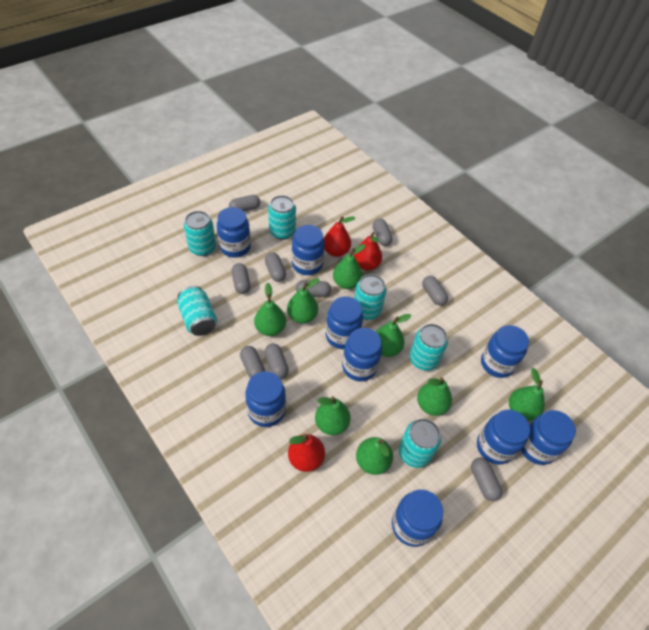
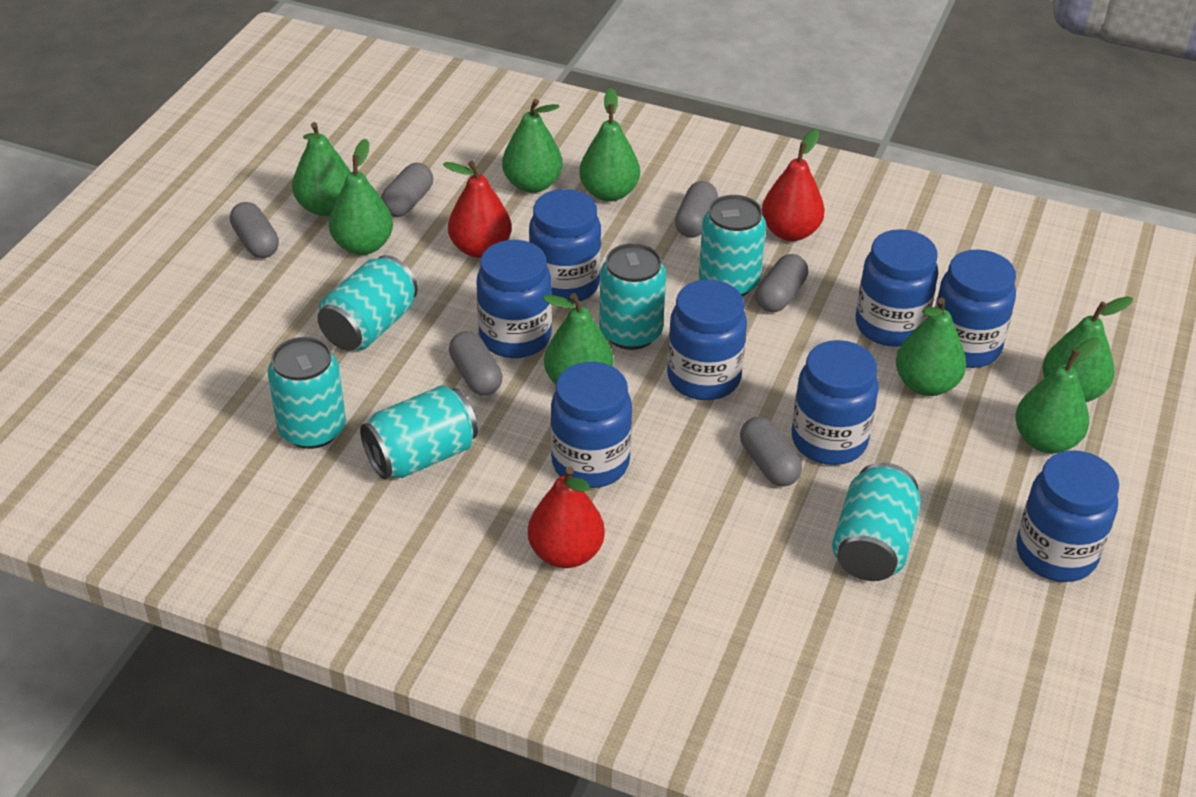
blue jar: [217,207,251,258] [245,372,286,427] [292,225,325,275] [325,296,363,349] [342,328,382,381] [392,489,443,547] [477,409,530,465] [481,325,529,378] [521,410,576,465] = 9 -> [477,240,552,358] [529,189,601,303] [550,362,632,488] [667,280,747,400] [792,340,879,465] [855,229,938,347] [935,249,1016,368] [1016,450,1119,582] = 8
grey capsule: [229,195,260,211] [232,263,250,294] [240,346,265,379] [264,343,289,379] [265,252,286,282] [296,280,331,297] [373,219,393,246] [422,276,448,306] [471,458,502,501] = 9 -> [230,202,279,258] [381,163,433,217] [449,331,503,396] [675,181,718,238] [740,417,802,486] [756,254,808,312] = 6

